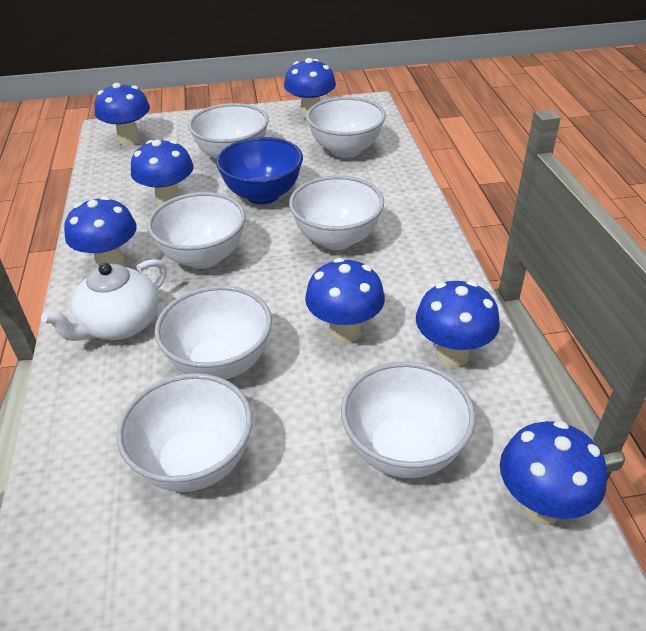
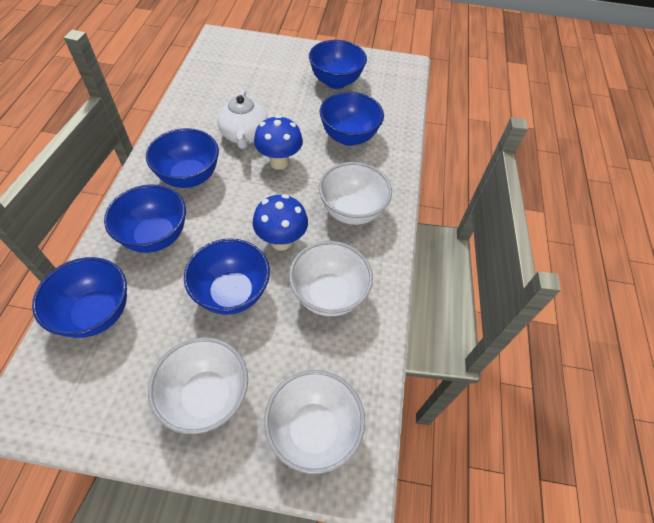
blue bowl: [216,137,303,204] = 1 -> [32,257,127,338] [104,184,186,253] [146,128,219,188] [184,239,270,315] [309,40,367,89] [320,92,384,146] = 6
blue mushroom: [64,196,136,267] [94,83,150,146] [131,140,194,207] [284,58,336,119] [305,258,385,344] [416,281,500,368] [500,421,607,525] = 7 -> [253,194,308,251] [254,115,303,169] = 2
white bowl: [116,373,252,492] [147,192,246,269] [155,285,272,379] [188,103,268,159] [289,175,384,250] [306,97,386,158] [341,362,476,478] = 7 -> [148,337,248,434] [264,370,365,474] [289,241,373,316] [319,162,392,225] = 4

